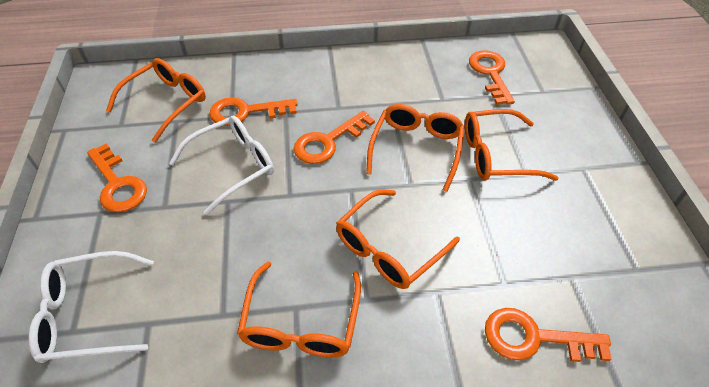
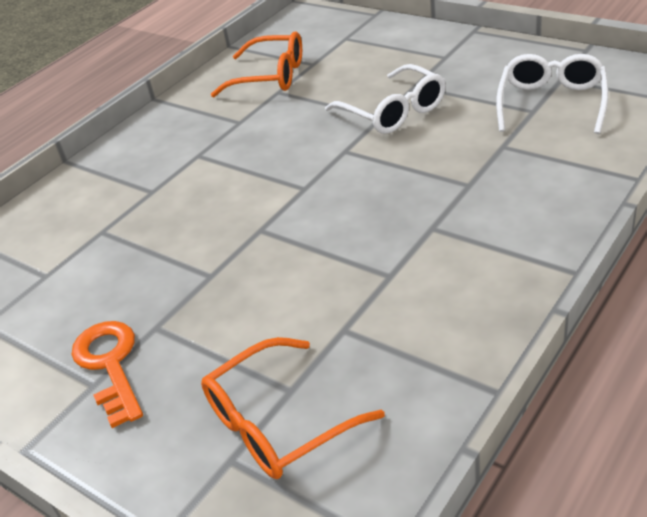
orange glasses: [106,58,206,143] [237,262,361,358] [336,189,460,289] [366,104,465,192] [465,109,559,181] = 5 -> [201,337,385,479] [211,31,302,97] = 2
orange key: [87,144,147,212] [209,97,298,126] [294,111,375,164] [469,51,515,105] [485,308,612,362] = 5 -> [71,321,143,428] = 1

